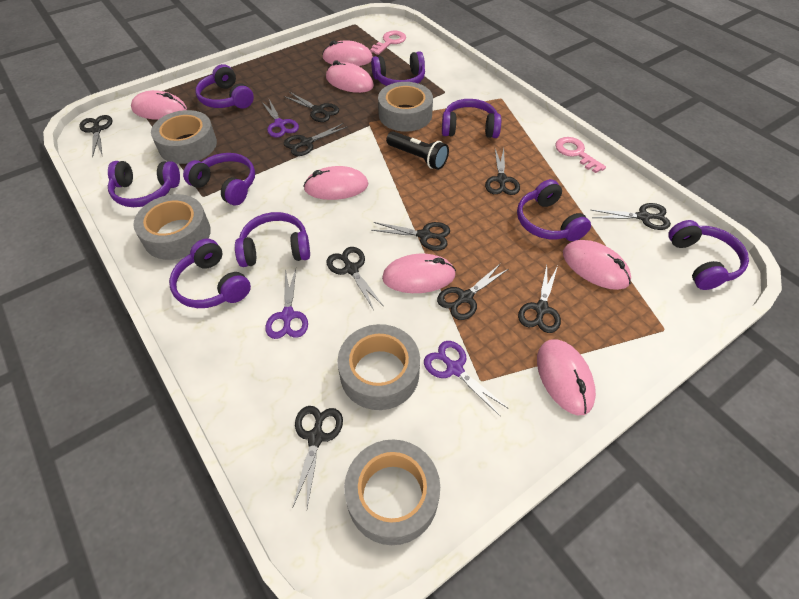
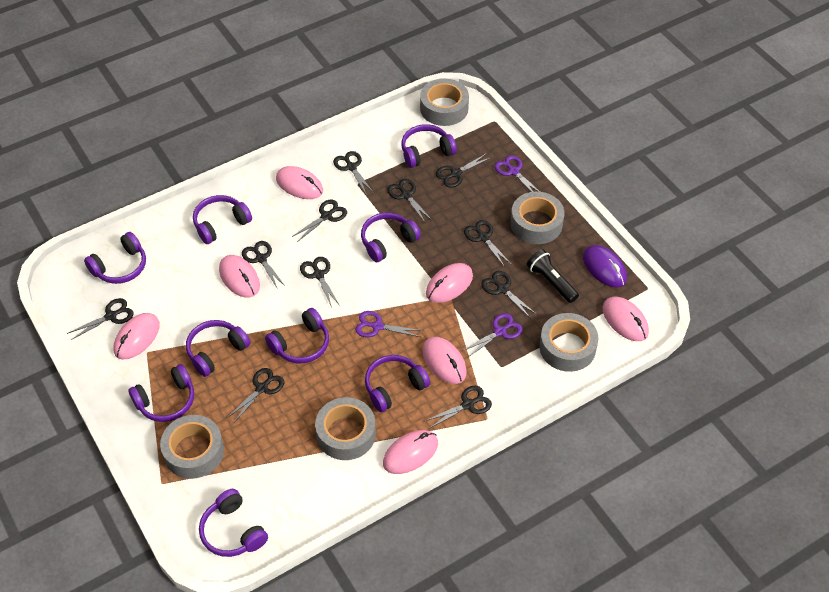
black scissors: [79,115,112,158] [284,92,339,122] [284,123,347,156] [292,406,343,509] [327,247,383,310] [371,222,450,251] [437,263,508,320] [485,149,520,195] [518,265,561,333] [591,203,671,230] = 10 -> [67,298,134,340] [227,368,284,424] [242,241,285,289] [292,200,347,241] [300,257,340,308] [333,151,374,194] [387,179,433,222] [425,386,492,428] [436,153,492,188] [464,220,512,267] [481,271,536,317] = 11
pink key: [370,31,406,55] [555,137,606,173] = 2 -> none = 0
purple mouse: none = 0 -> [583,245,627,287] = 1

